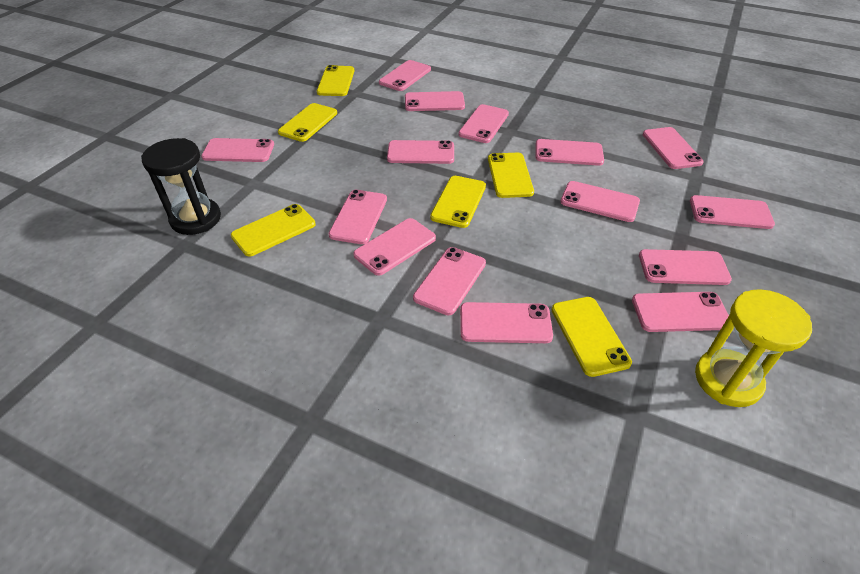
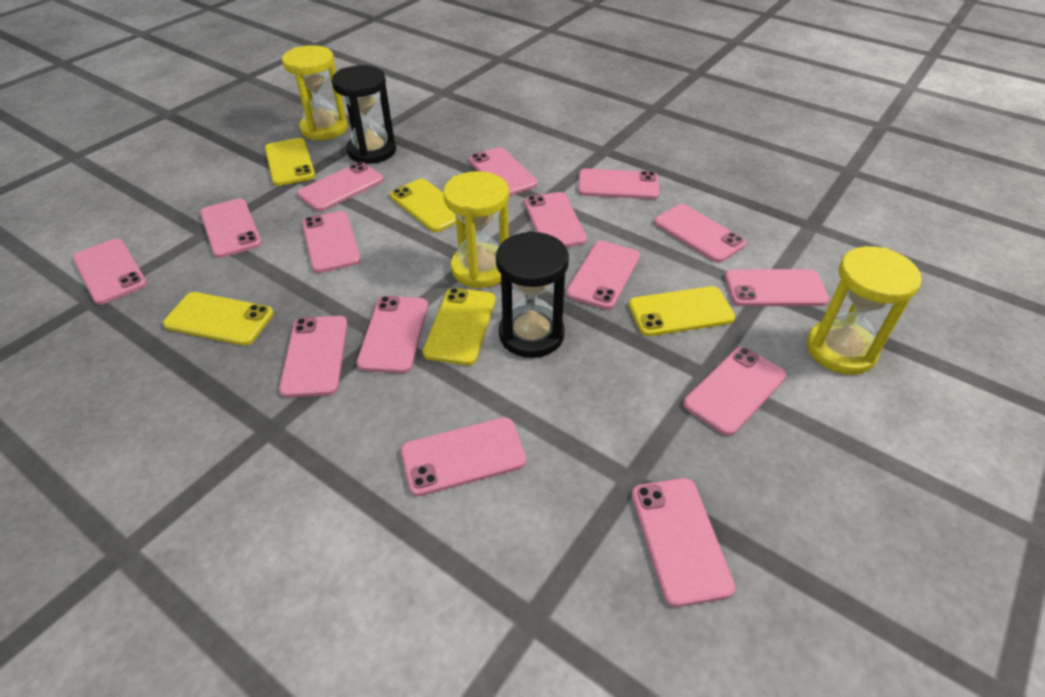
black hourglass: [141,138,221,235] = 1 -> [332,65,396,164] [496,231,569,358] = 2
yellow hourglass: [695,289,812,407] = 1 -> [282,45,348,140] [443,171,509,288] [807,246,922,375] = 3
yellow phone: [231,204,316,257] [278,103,337,142] [317,65,354,96] [430,176,486,228] [488,153,534,198] [552,297,632,377] = 6 -> [163,292,274,346] [265,138,315,186] [390,179,456,232] [423,288,496,365] [628,286,735,336] = 5

